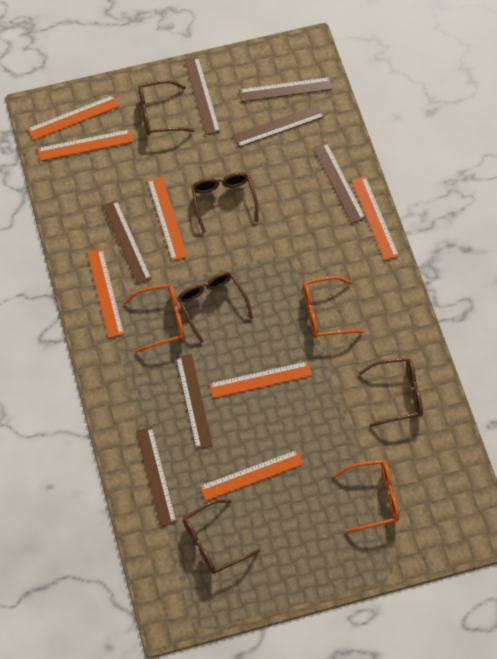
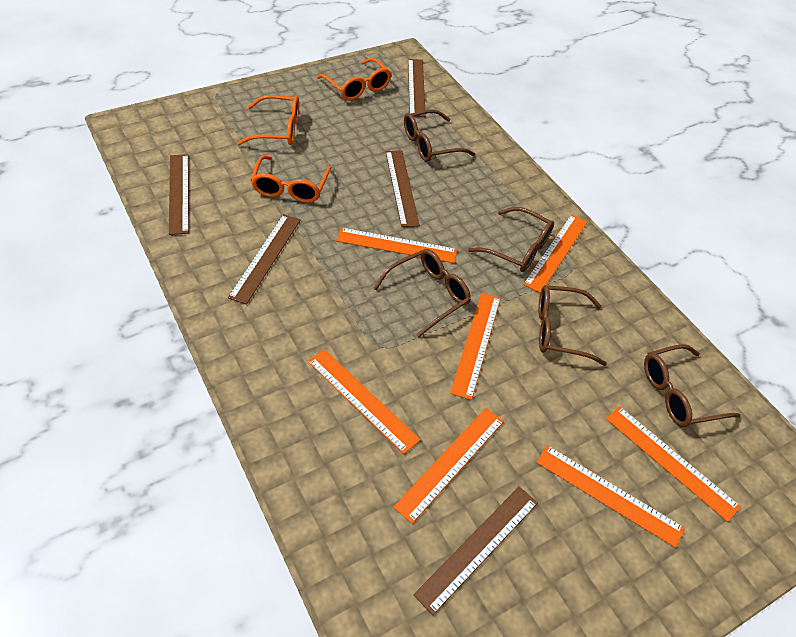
brown ruler: [103,200,152,284] [136,427,177,527] [176,354,213,450] [184,57,220,135] [233,105,325,147] [239,77,333,102] [313,143,366,223] = 7 -> [169,154,189,235] [228,214,301,304] [385,151,420,227] [408,59,426,117] [413,486,538,615] = 5

